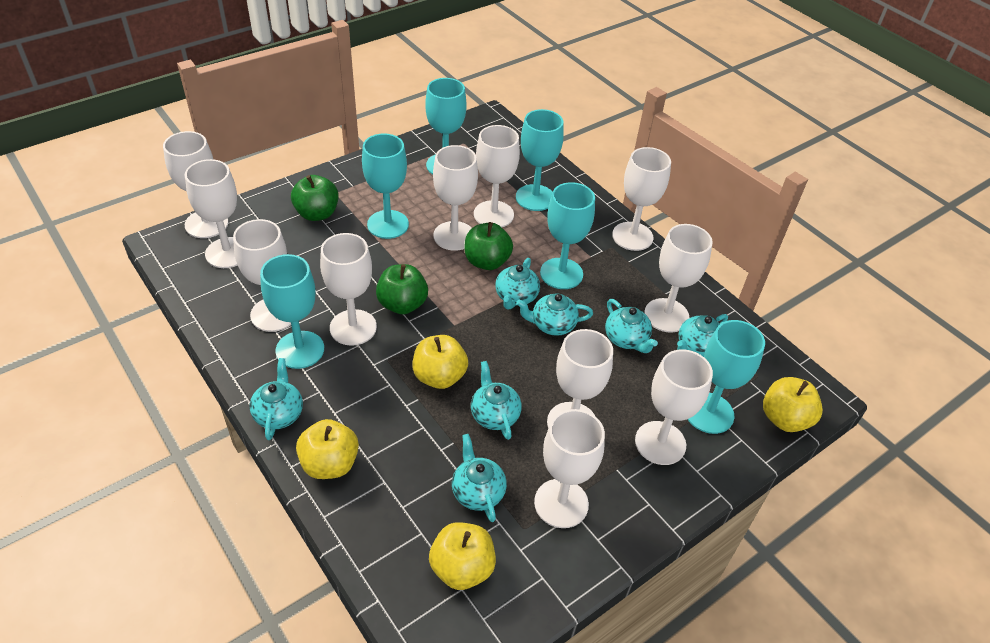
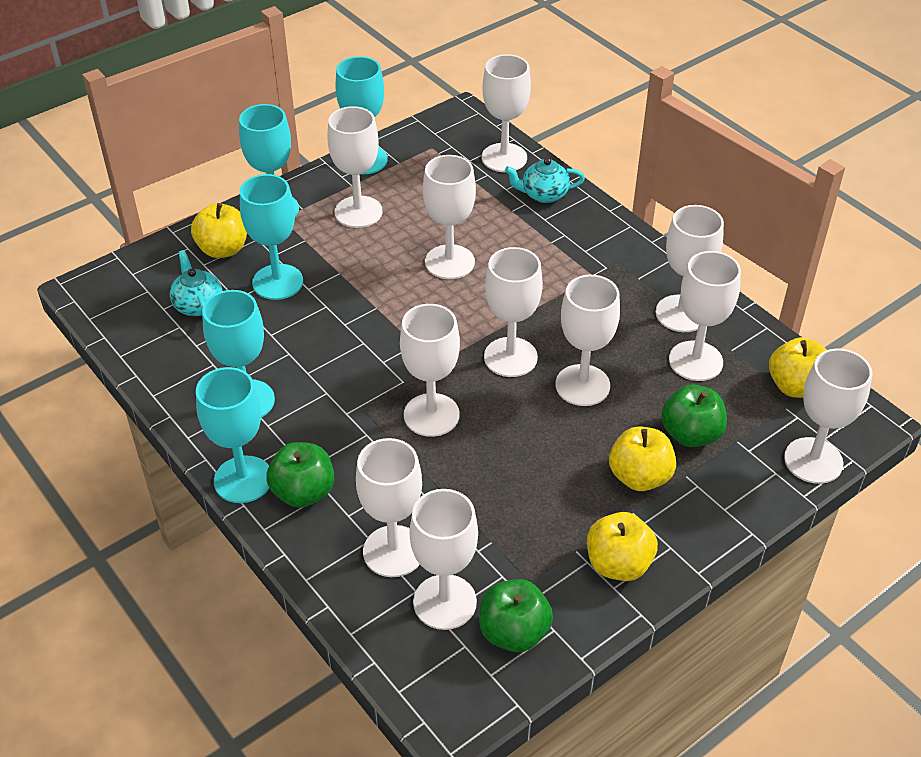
turquoise goblet: [260,254,324,369] [362,133,409,239] [425,78,467,174] [516,109,564,211] [540,182,595,289] [688,320,765,434] = 6 -> [196,367,269,503] [202,290,275,418] [239,104,299,217] [240,174,303,300] [335,56,388,174] = 5
turquoise teapot: [249,358,303,440] [452,434,507,522] [471,361,522,440] [495,258,540,310] [516,293,593,336] [605,299,658,353] [677,314,728,357] = 7 -> [170,250,223,318] [505,158,585,203] = 2

